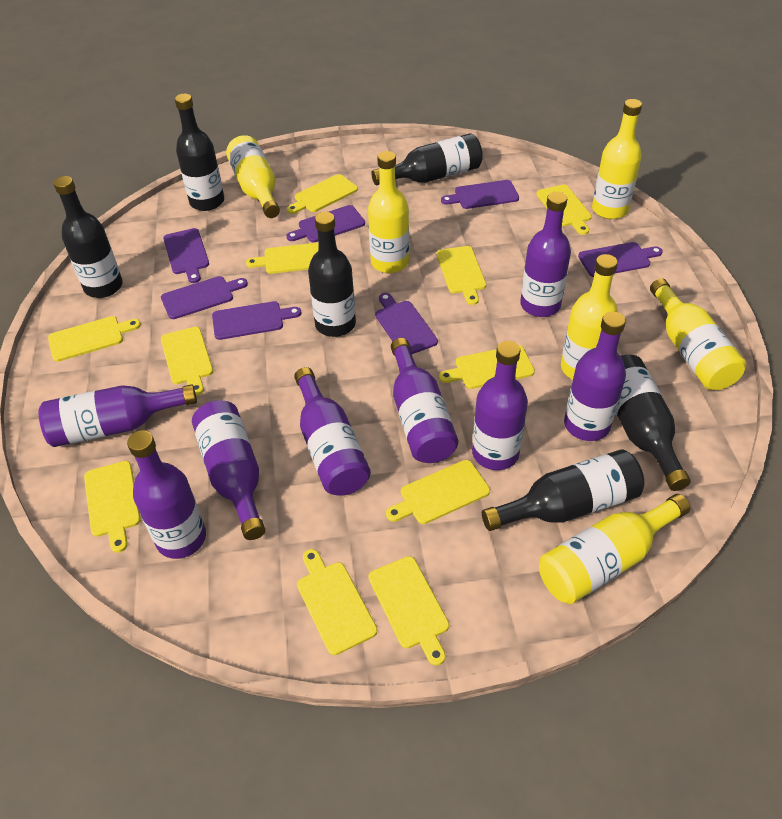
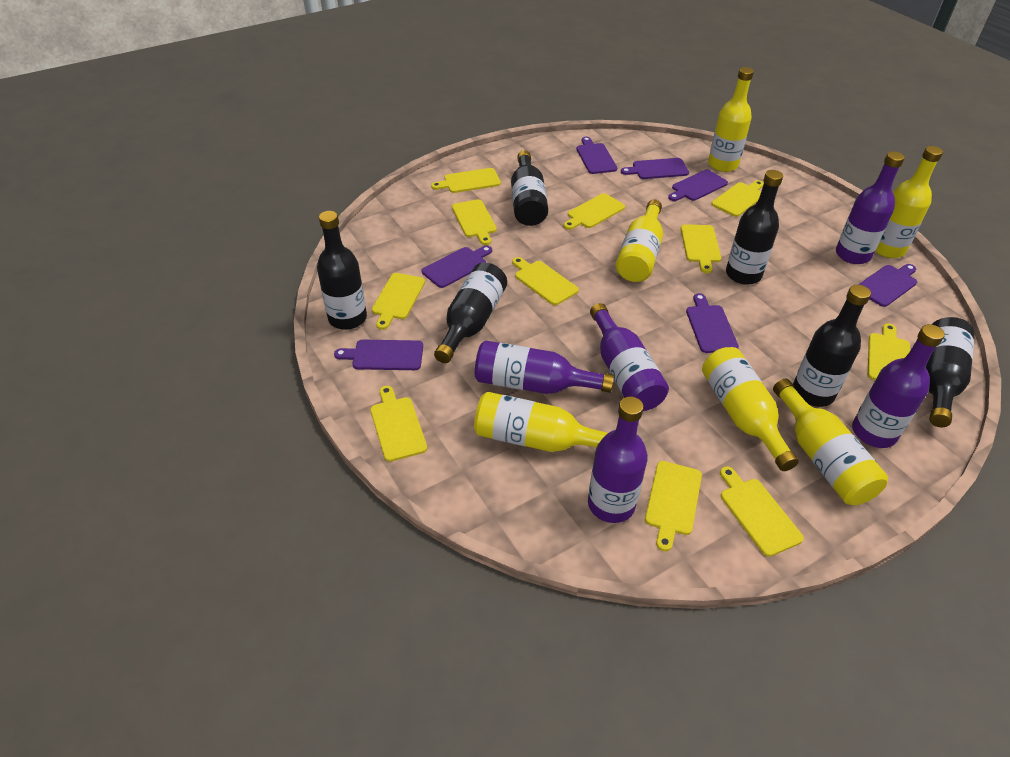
purple bottle: [39,384,197,447] [127,430,206,559] [192,400,265,540] [294,367,371,496] [391,338,458,463] [472,341,528,470] [520,192,571,317] [564,311,626,441] = 8 -> [475,340,614,394] [588,396,648,523] [590,303,669,411] [836,151,905,264] [852,324,945,448] = 5

